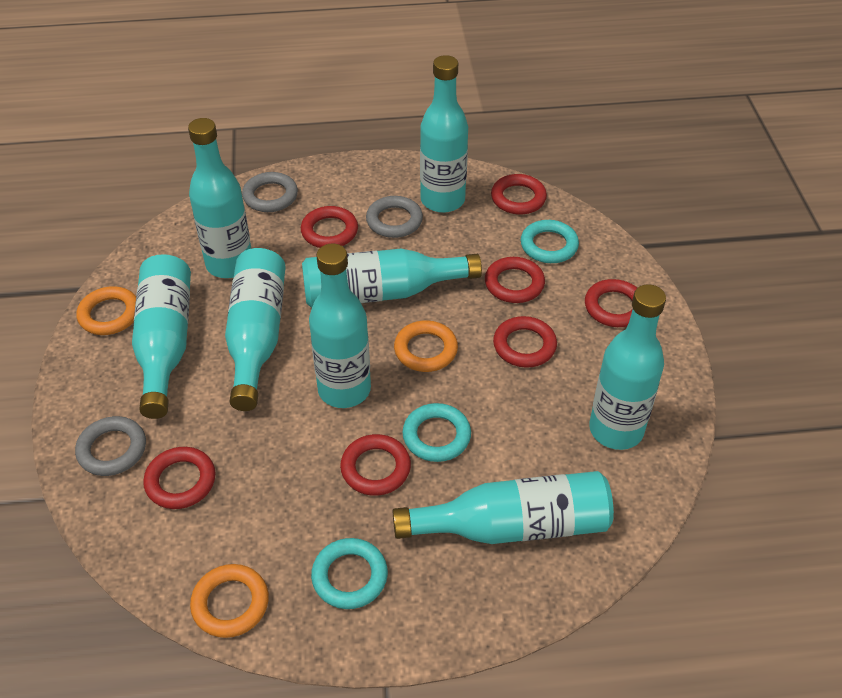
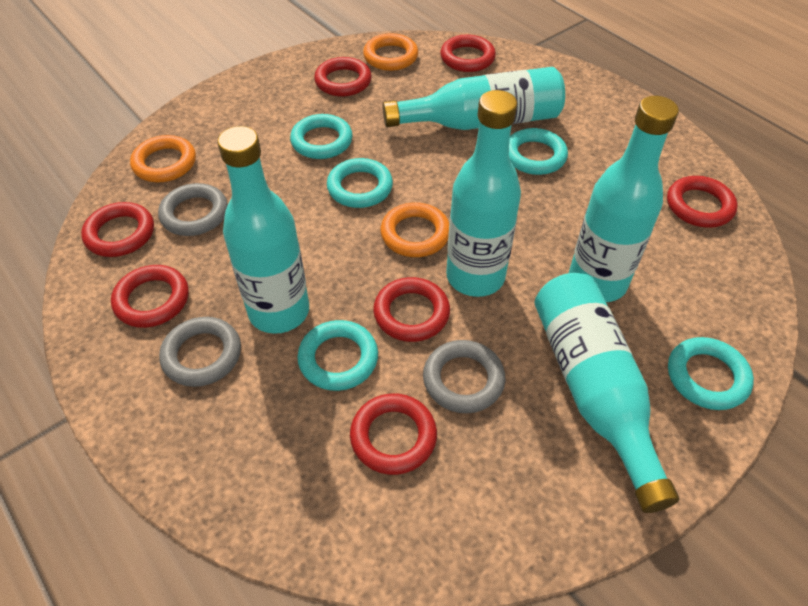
turquoise bottle: [132,254,191,419] [188,118,251,278] [225,248,286,411] [302,249,482,308] [309,244,371,408] [392,471,614,544] [420,55,468,213] [589,284,666,450] = 8 -> [217,126,309,334] [383,67,565,130] [446,90,521,297] [535,273,679,513] [569,96,679,302] = 5
turquoise ring: [311,538,388,609] [402,403,471,462] [521,220,579,263] = 3 -> [290,114,353,159] [297,320,378,391] [327,158,393,208] [509,128,568,175] [668,337,754,410] = 5

